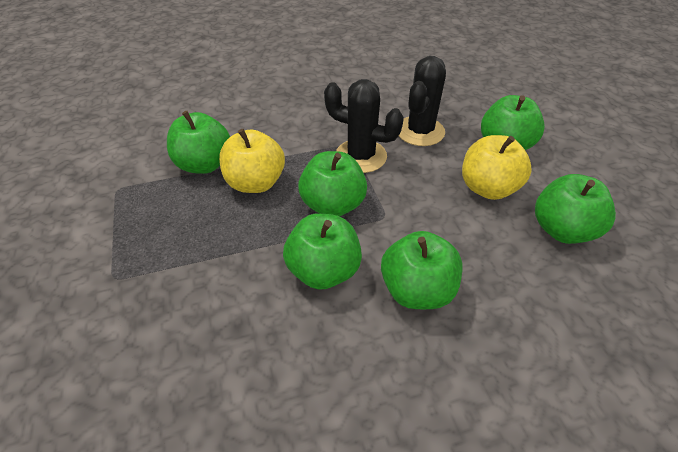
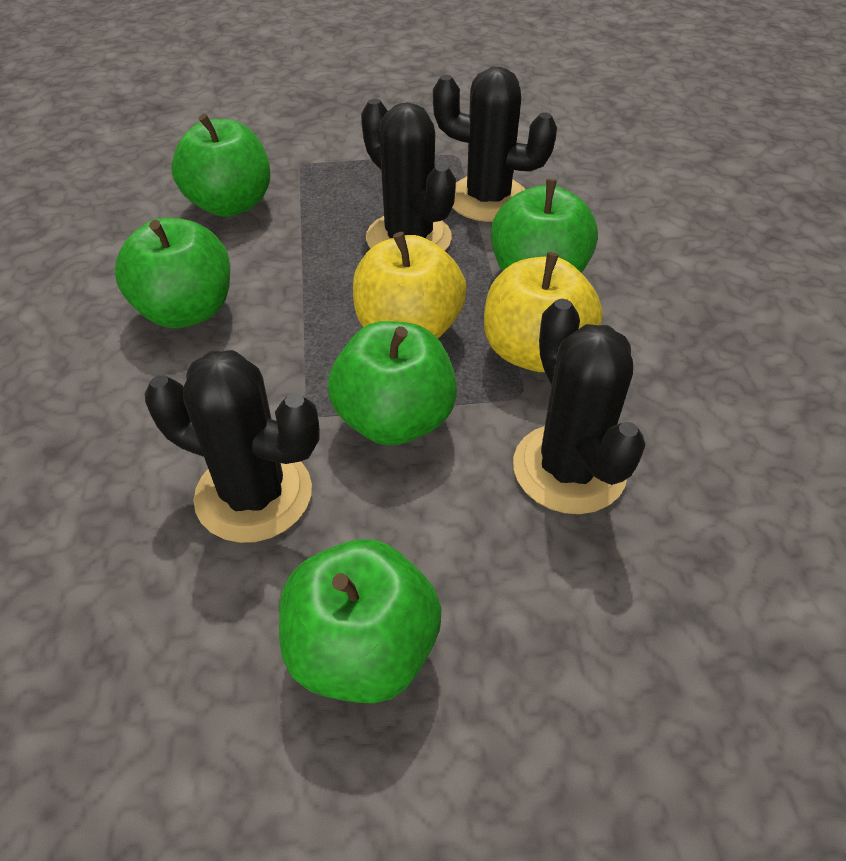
black cactus: [324,79,404,173] [399,56,446,146] = 2 -> [145,350,320,543] [361,99,456,251] [433,67,557,222] [513,299,646,514] = 4
green apple: [167,111,230,174] [283,213,362,290] [298,151,367,216] [381,231,463,309] [481,95,545,150] [535,174,616,244] = 6 -> [115,217,230,328] [171,114,270,217] [279,539,442,703] [328,321,457,446] [491,179,598,273] = 5

